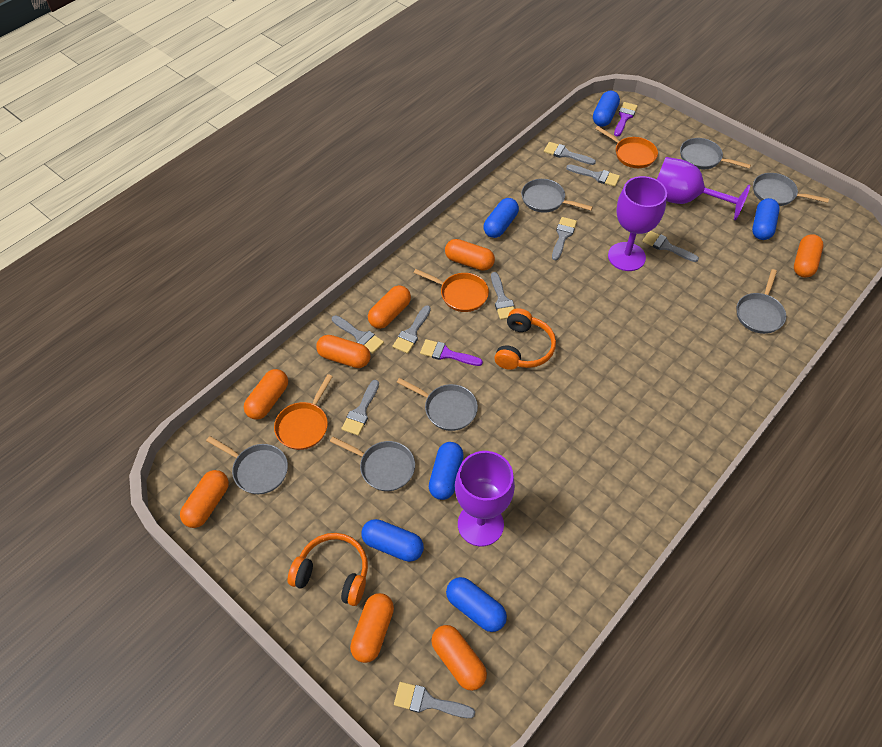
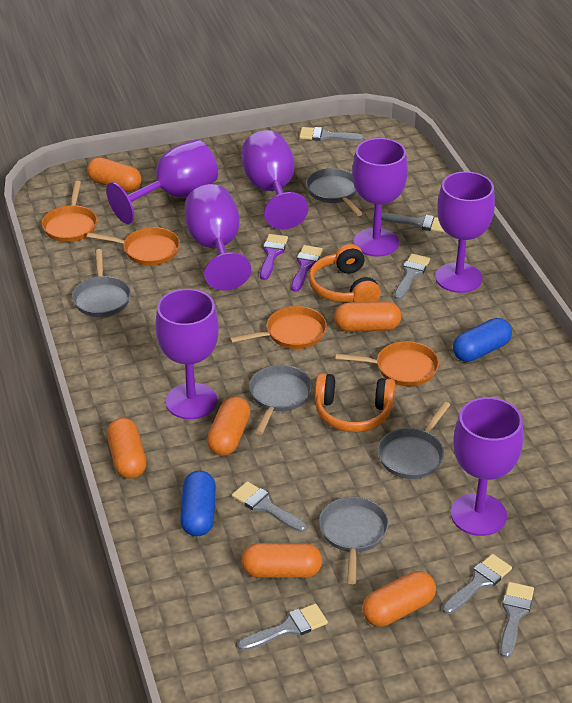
blue capsule: [362,519,424,562] [429,442,464,500] [446,577,507,632] [483,198,519,238] [593,91,620,127] [752,198,780,240] = 6 -> [180,471,216,536] [453,318,512,362] = 2
grey brush: [332,315,384,354] [341,380,379,436] [392,305,431,354] [394,682,475,718] [491,272,515,320] [544,142,596,165] [552,217,577,260] [566,164,620,187] [642,231,699,262] = 9 -> [232,481,307,532] [238,603,328,651] [299,127,364,141] [381,213,445,232] [394,253,430,300] [442,554,512,614] [500,582,534,658] = 7
grey pan: [206,436,288,494] [330,437,415,491] [397,378,478,431] [521,179,593,213] [680,138,751,169] [737,269,786,334] [753,173,829,206] = 7 -> [72,249,131,317] [249,365,312,435] [306,168,363,216] [319,497,389,584] [378,401,450,479] = 5
orange capsule: [180,470,229,528] [244,369,288,420] [316,335,371,368] [350,593,394,663] [368,285,411,329] [431,625,487,691] [445,239,495,271] [794,234,823,277] = 8 -> [87,157,142,192] [107,418,147,479] [207,396,250,456] [241,543,322,578] [334,302,401,332] [362,571,436,627] = 6
orange pan: [274,374,333,450] [414,269,489,312] [595,126,658,168] = 3 -> [42,181,97,242] [87,227,180,266] [230,306,327,349] [335,341,439,386] = 4
purple goblet: [455,451,515,546] [608,176,667,271] [657,157,750,221] = 3 -> [106,140,218,224] [155,289,219,419] [185,184,251,291] [242,130,308,229] [352,138,408,257] [435,171,495,293] [451,397,523,536] = 7

